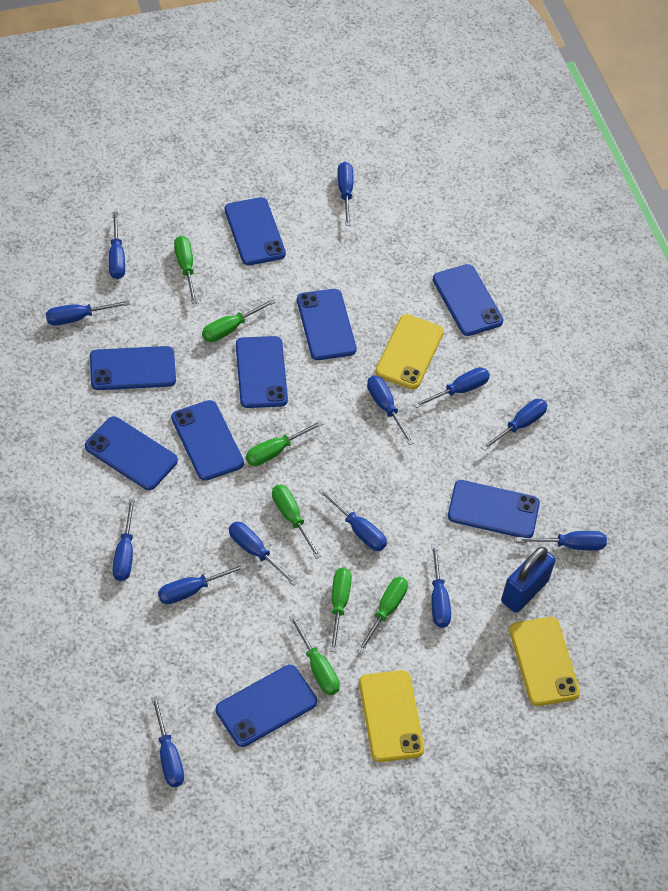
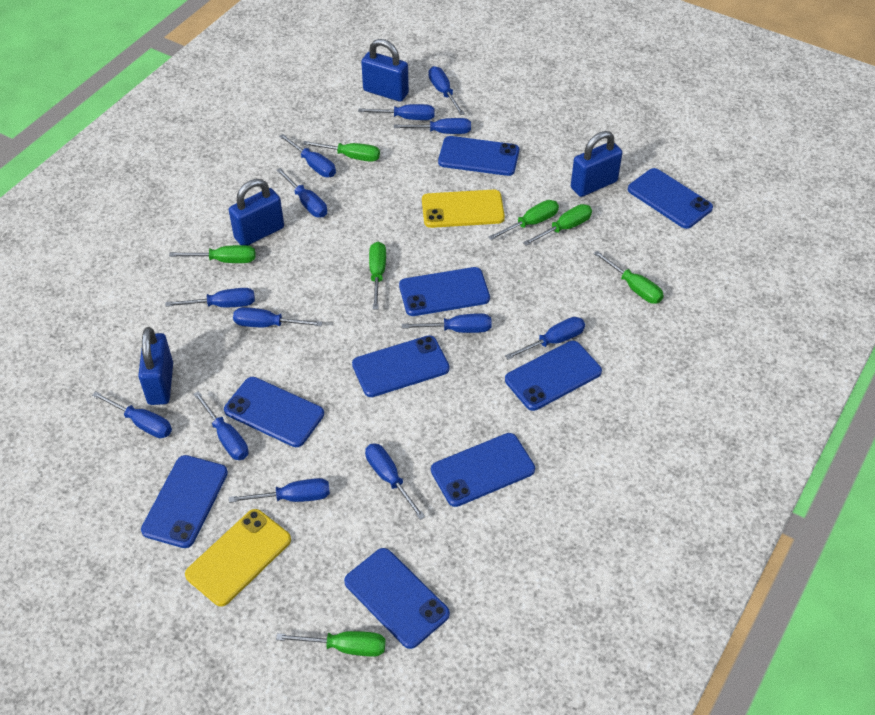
blue padlock: [501,547,556,613] = 1 -> [138,327,173,405] [229,179,284,245] [361,39,409,102] [571,131,622,197] = 4
yellow phone: [359,670,424,762] [375,314,444,389] [509,617,580,706] = 3 -> [185,509,291,607] [422,189,505,228] = 2

